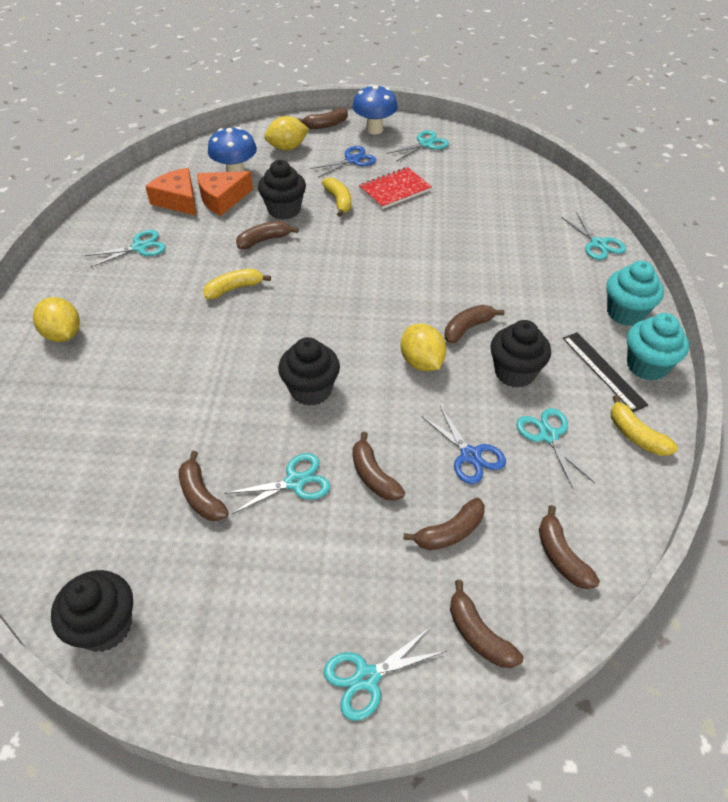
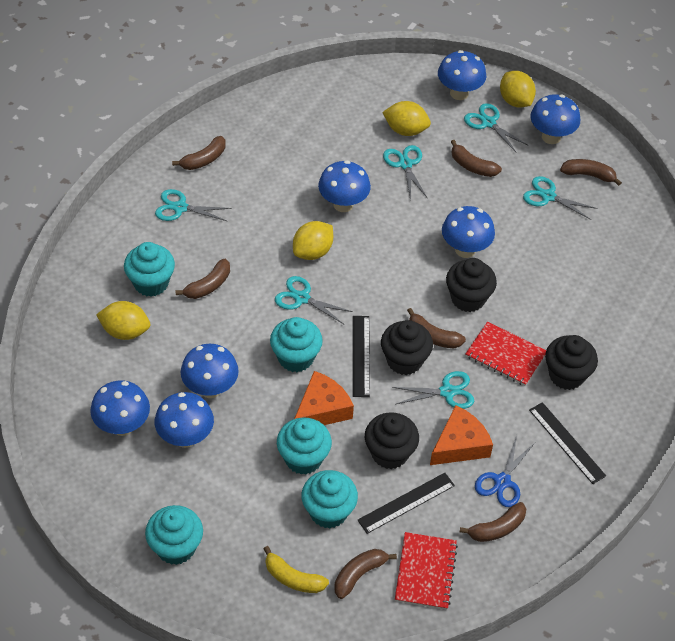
black ruler: [563,332,648,412] = 1 -> [353,316,370,397] [357,473,455,534] [529,402,606,484] = 3
blue mushroom: [208,127,257,172] [352,84,398,135] = 2 -> [90,381,150,436] [155,392,214,448] [181,344,239,398] [318,160,371,212] [438,50,486,100] [442,206,495,258] [530,94,580,144] = 7
blue scissors: [309,146,376,178] [421,406,506,484] = 2 -> [475,435,535,507] = 1
brown banana: [179,451,229,521] [236,221,298,249] [297,108,348,129] [352,432,405,501] [403,497,485,550] [444,305,504,344] [450,580,524,668] [539,505,600,589] = 8 -> [172,136,226,170] [175,259,230,299] [334,549,397,599] [407,308,466,348] [451,140,502,177] [460,502,526,542] [560,159,622,186] = 7
red notebook: [359,167,432,209] = 1 -> [395,532,458,610] [465,322,546,386] = 2
turquoise cupcake: [606,261,664,326] [627,313,689,381] = 2 -> [124,242,175,297] [145,505,203,565] [270,317,323,372] [277,418,332,475] [301,470,358,528] = 5
yellow banana: [203,269,271,299] [322,177,351,217] [611,395,678,456] = 3 -> [263,546,329,593] = 1
yellow lemon: [33,297,80,342] [264,116,309,150] [401,324,446,371] = 3 -> [96,301,150,340] [293,221,333,260] [382,101,431,136] [500,71,536,108] = 4

